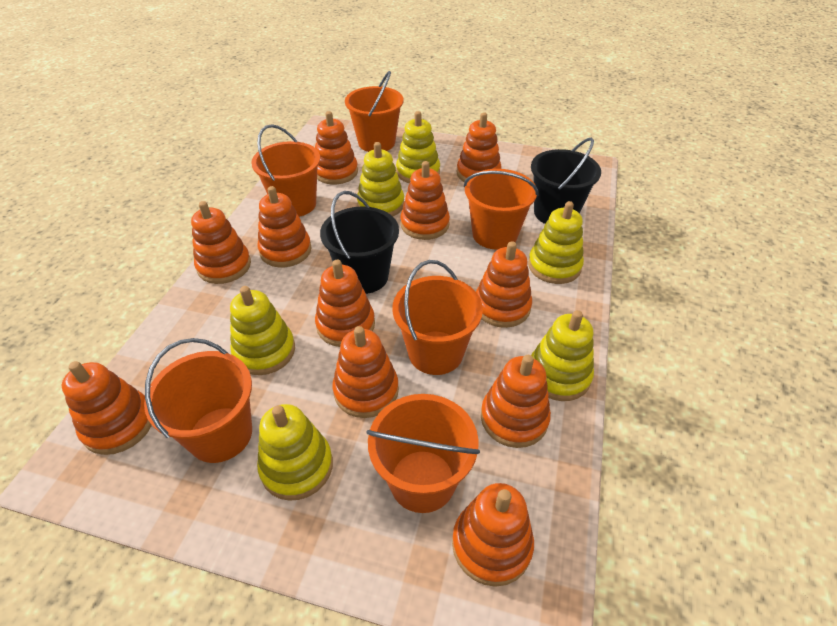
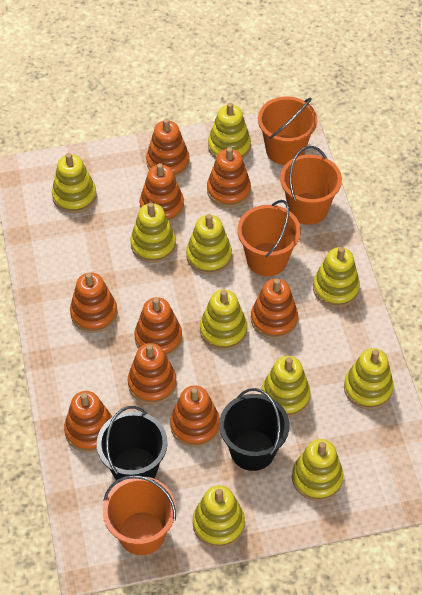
orange bucket: [144,338,252,463] [251,124,320,217] [345,71,404,152] [366,394,480,513] [392,260,483,375] [464,169,539,250] = 6 -> [103,475,176,555] [237,200,301,276] [258,97,317,165] [280,146,342,225] = 4
orange stacking toy: [62,361,152,455] [191,201,251,284] [258,186,312,267] [315,111,358,184] [315,260,375,347] [332,326,399,418] [400,161,450,240] [452,483,534,587] [457,112,501,182] [476,241,532,328] [481,355,551,448] = 11 -> [64,391,112,453] [70,272,117,333] [128,343,177,404] [134,297,182,356] [140,163,184,222] [146,119,189,178] [170,385,220,447] [207,147,251,208] [251,278,298,339] = 9
yellow stacking toy: [230,286,295,375] [257,404,333,501] [357,142,404,216] [396,111,440,183] [528,201,584,284] [531,310,594,401] = 6 -> [52,153,96,213] [130,202,176,263] [186,214,232,274] [193,485,245,548] [200,289,247,350] [208,103,251,159] [261,356,310,417] [292,439,344,501] [313,247,360,307] [344,348,394,410] = 10

